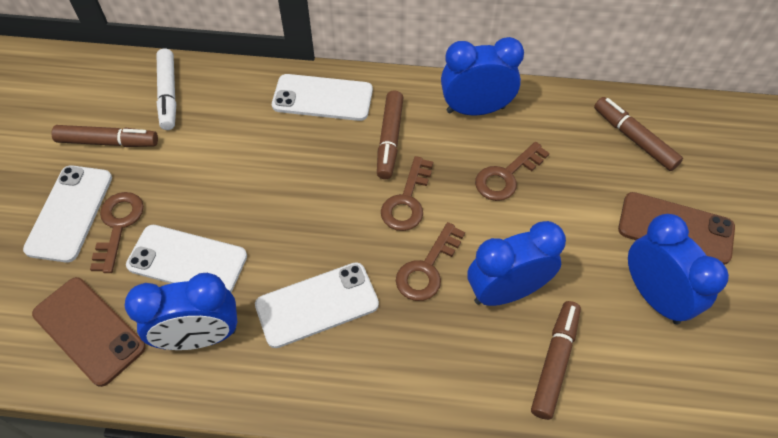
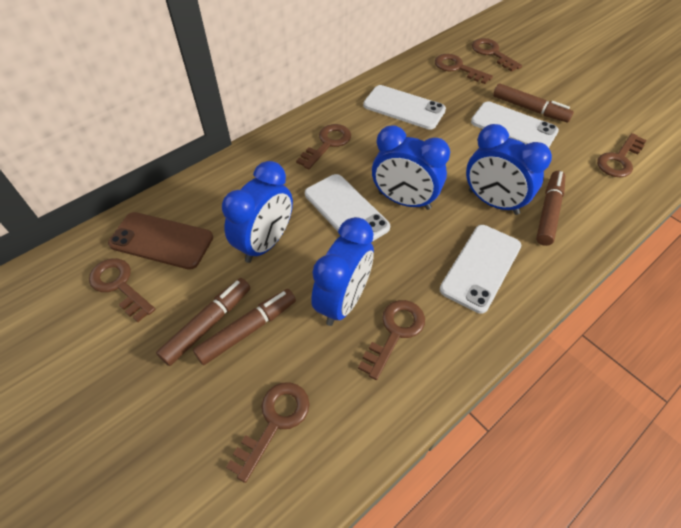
brown key: [90,192,144,273] [381,156,433,231] [396,222,465,301] [475,142,550,201] = 4 -> [89,258,155,322] [226,382,310,483] [296,124,351,169] [358,300,425,380] [435,54,493,84] [472,38,522,72] [597,133,647,177] = 7
brown phone: [32,277,146,387] [618,192,735,265] = 2 -> [108,212,213,270] = 1
white marker: [156,48,176,130] = 1 -> none = 0

